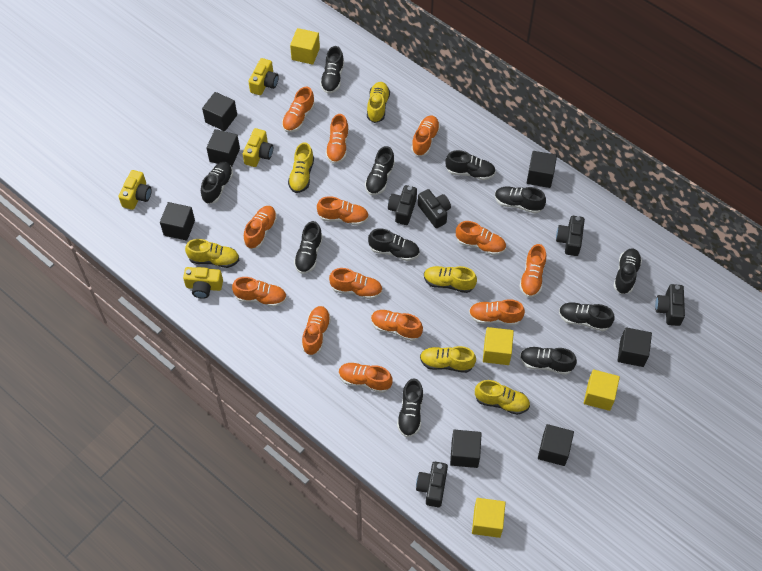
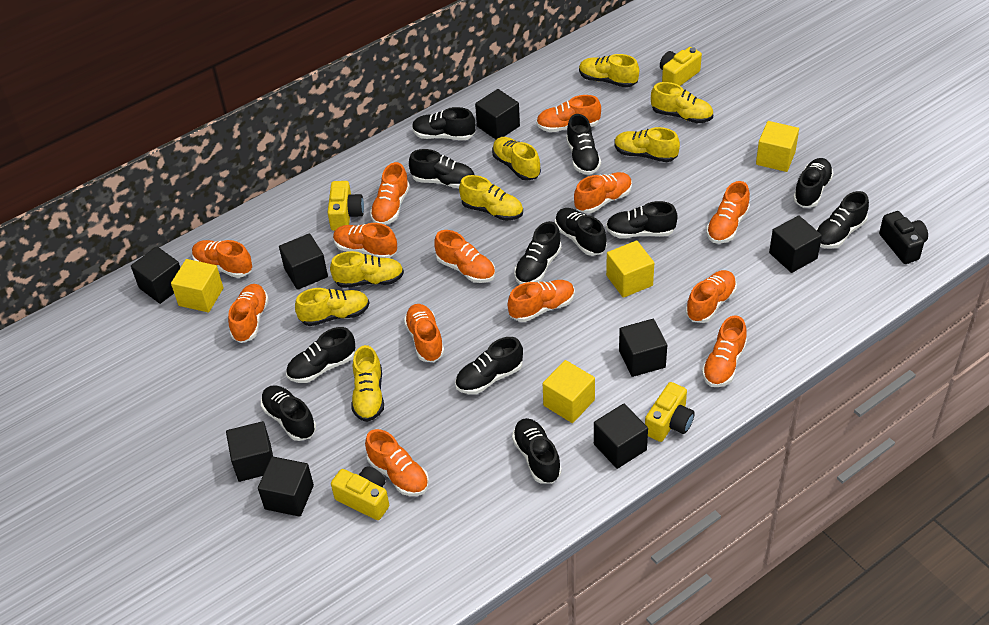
black camera: [388,185,417,225] [416,462,448,507] [418,189,451,228] [556,216,585,256] [655,284,685,326] = 5 -> [879,211,928,264] = 1
black cube: [160,202,195,241] [202,92,237,131] [206,129,240,167] [450,430,482,468] [527,151,557,188] [538,424,574,466] [617,327,652,367] = 7 -> [131,247,180,304] [226,421,273,482] [258,456,314,517] [279,233,328,290] [475,89,520,139] [594,404,648,469] [619,319,667,377] [769,215,822,273] = 8
black shoe: [201,162,233,204] [294,221,323,274] [320,46,344,94] [365,146,395,195] [368,228,420,261] [397,378,423,437] [445,150,496,180] [495,187,546,214] [520,347,577,375] [559,302,615,331] [613,248,642,294] = 11 -> [261,385,316,441] [286,327,355,383] [409,149,475,188] [412,107,476,140] [455,337,523,394] [512,418,562,484] [514,221,562,284] [555,208,607,256] [566,114,601,175] [606,201,678,238] [793,158,834,208] [816,191,869,249] = 12
yellow shoe: [185,239,239,268] [288,142,314,193] [367,82,390,123] [420,346,476,373] [424,266,477,293] [475,380,530,415] = 6 -> [295,288,369,326] [330,251,404,288] [351,345,384,422] [459,175,523,221] [492,137,541,181] [579,54,639,88] [614,127,680,162] [651,82,713,123] = 8

